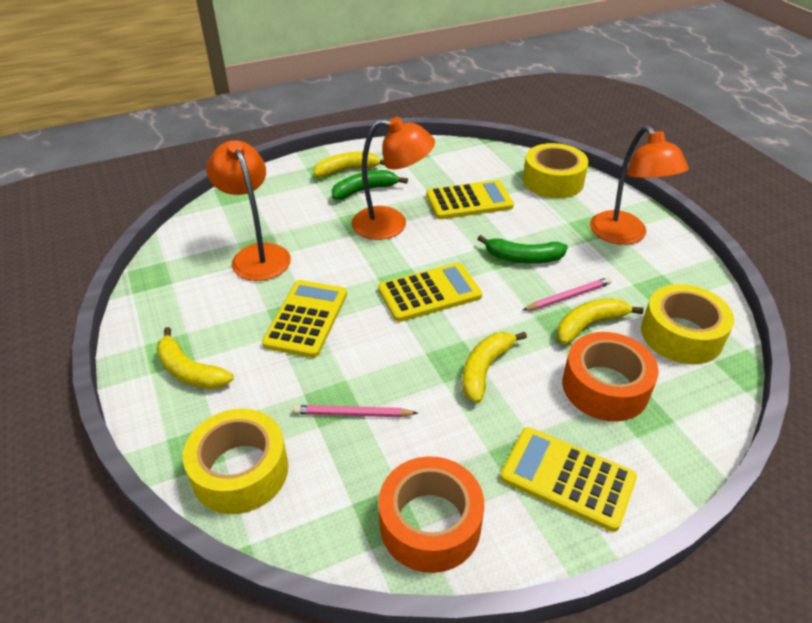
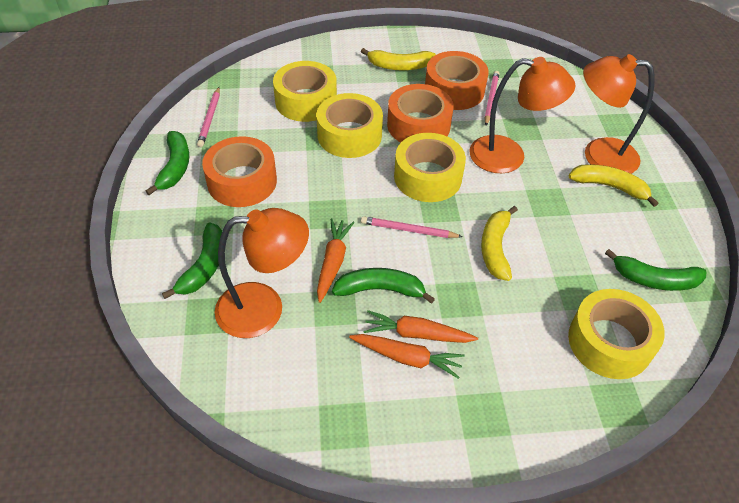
green banana: [332,170,408,200] [477,235,568,264] = 2 -> [146,131,189,195] [162,222,222,299] [332,268,435,304] [605,249,707,291] = 4
orange carrot: none = 0 -> [317,219,354,303] [349,334,464,379] [364,310,478,343] = 3
orange tape: [379,456,484,573] [562,332,659,421] = 2 -> [202,136,277,207] [387,84,454,142] [425,51,489,110] = 3
pink pencil: [293,405,418,417] [522,277,612,311] = 2 -> [197,87,220,147] [361,216,463,238] [484,71,499,126] = 3
yellow banana: [156,327,234,389] [314,151,384,178] [462,332,527,403] [557,298,643,344] = 4 -> [361,48,436,71] [481,206,518,281] [569,164,659,207] = 3
yellow calculator: [262,280,347,358] [378,263,482,322] [426,180,514,219] [500,427,637,532] = 4 -> none = 0
yellow tape: [183,409,288,514] [523,143,589,198] [641,284,734,364] = 3 -> [273,61,337,122] [317,93,383,158] [394,133,466,202] [568,289,665,379] = 4

